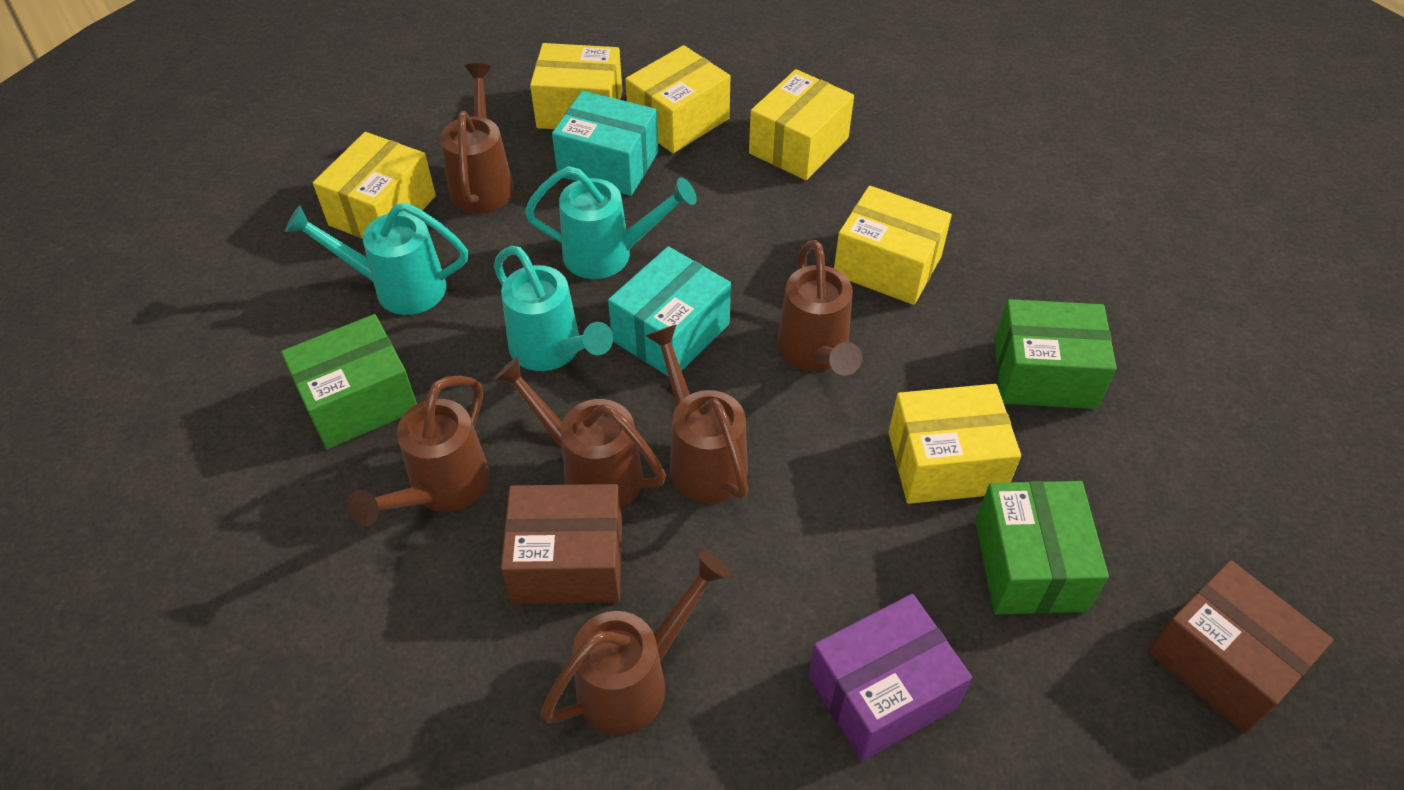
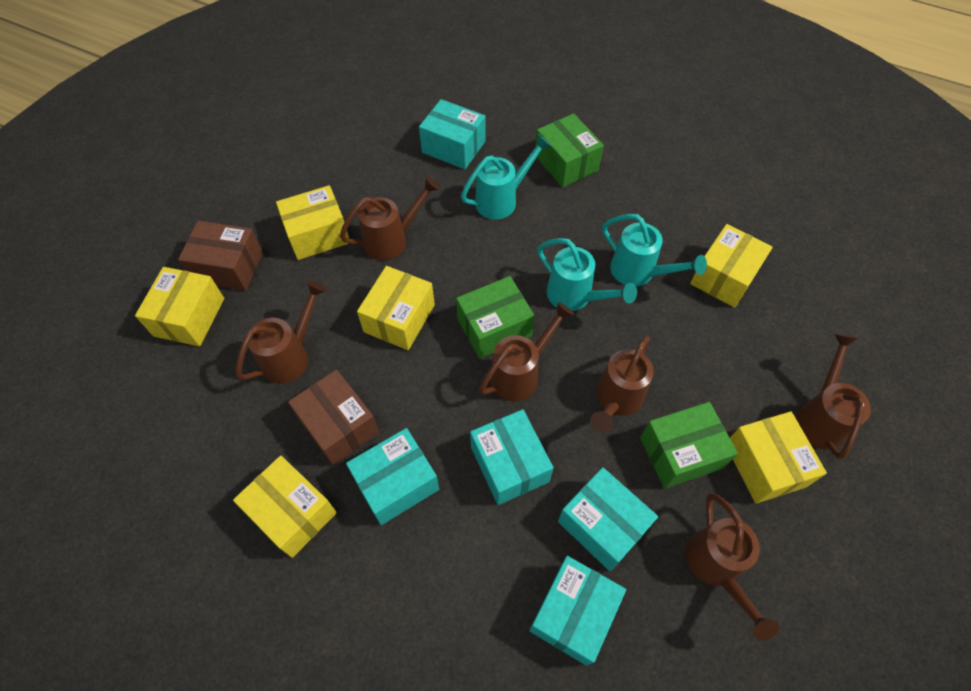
purple box: [808,594,972,761] = 1 -> none = 0
turquoise box: [552,91,658,196] [608,246,731,377] = 2 -> [346,428,439,525] [419,99,485,169] [470,409,554,505] [529,556,626,666] [558,467,658,571] = 5

